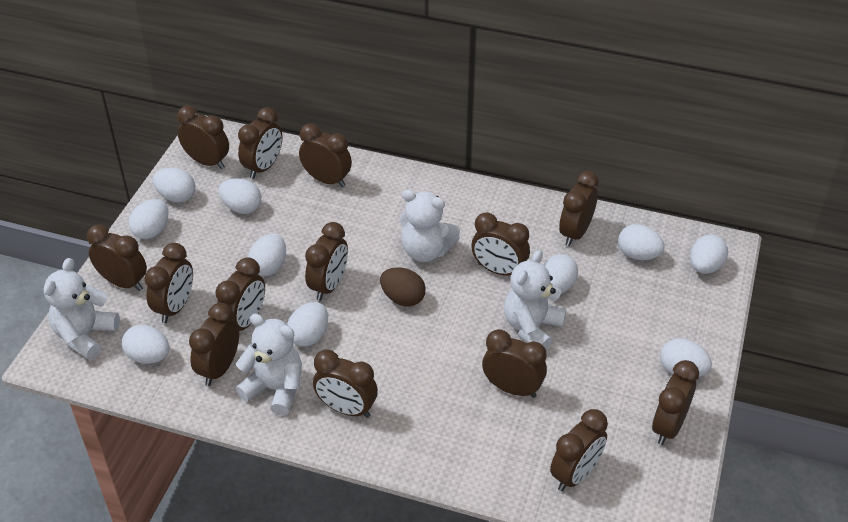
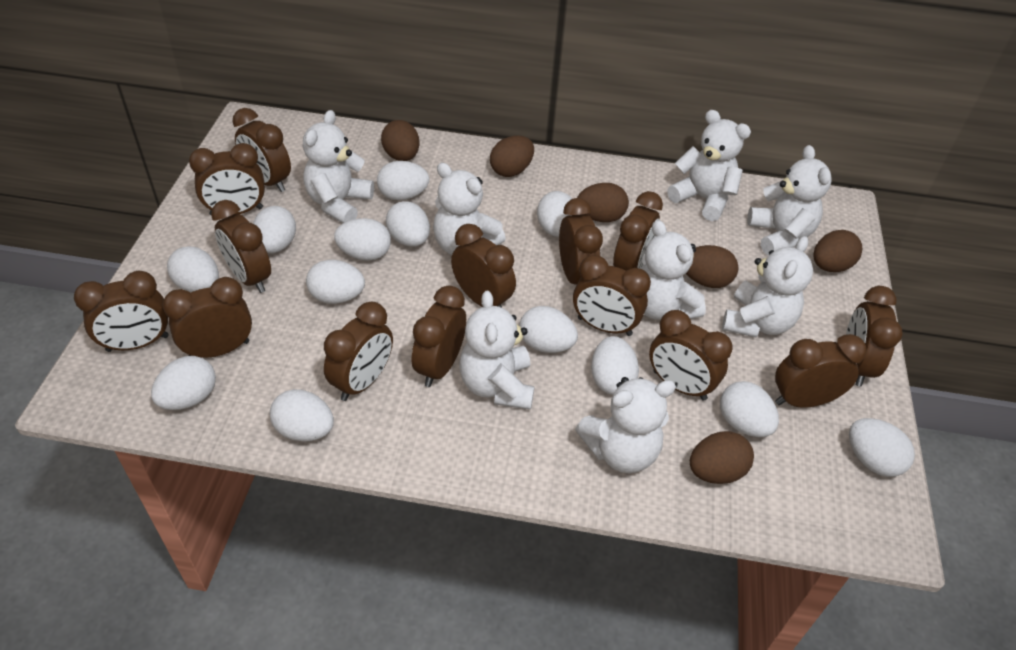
brown egg: [380,267,426,306] = 1 -> [381,120,420,161] [490,135,534,177] [577,183,629,222] [686,245,738,288] [690,431,754,484] [813,230,862,272] = 6
white egg: [122,325,170,364] [129,199,168,239] [153,168,195,202] [219,179,261,214] [248,234,286,276] [287,302,328,347] [544,254,578,294] [618,224,664,260] [660,338,712,377] [690,235,728,274] = 10 -> [151,356,216,410] [167,246,219,292] [253,206,296,253] [269,389,334,442] [306,260,365,304] [334,218,391,261] [377,161,429,200] [386,201,430,247] [519,306,578,353] [537,191,572,237] [591,336,639,395] [720,381,779,437] [849,418,915,477] = 13
white teddy bear: [44,258,120,360] [236,314,302,416] [399,189,460,262] [504,250,566,350] = 4 -> [303,110,374,223] [433,163,506,255] [459,291,535,410] [575,377,676,473] [640,220,706,319] [667,110,751,221] [722,236,813,337] [747,145,832,255] = 8

